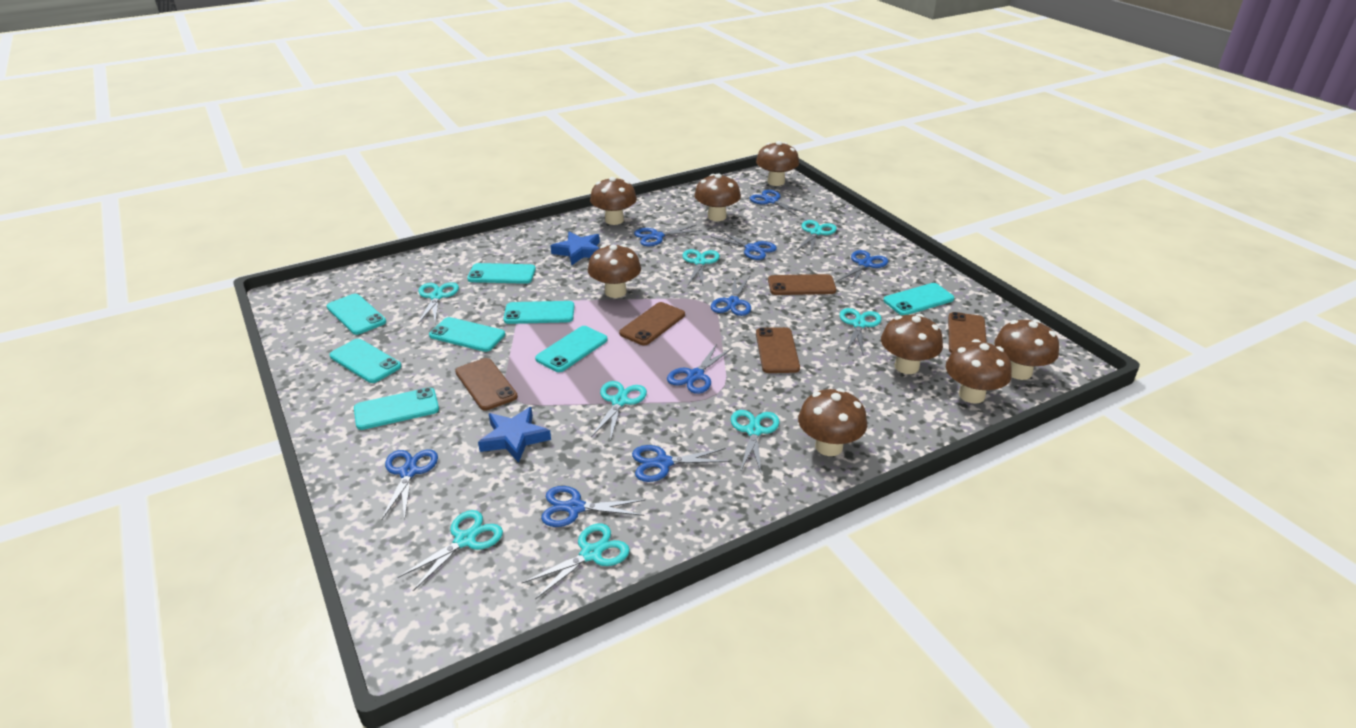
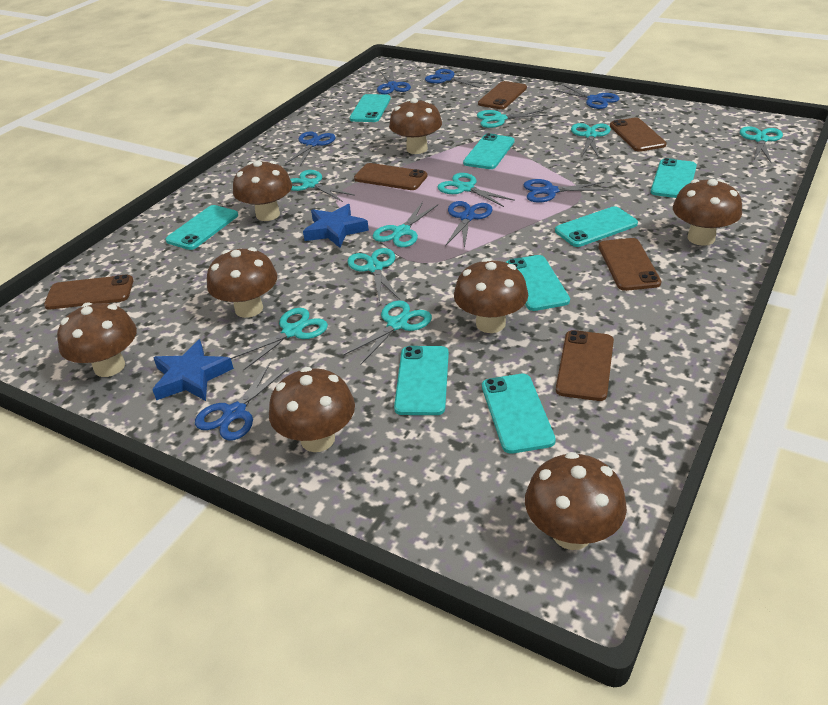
blue scissors: [381,449,438,520] [541,486,645,527] [632,445,730,482] [634,225,702,246] [667,344,732,394] [710,230,777,260] [711,275,751,316] [750,189,808,217] [838,250,888,286] = 9 -> [195,363,289,440] [285,131,336,166] [377,69,411,94] [425,69,487,88] [445,201,493,248] [523,179,608,203] [553,84,620,109] = 7
brown phone: [455,358,518,411] [619,302,685,345] [756,327,800,373] [768,274,836,295] [948,312,987,353] = 5 -> [44,275,133,310] [354,163,427,190] [478,81,527,109] [556,330,614,401] [599,238,661,291] [610,117,666,152] = 6
turquoise scissors: [397,510,503,591] [418,282,459,324] [522,523,630,599] [591,381,647,442] [682,249,720,287] [731,410,779,473] [796,220,837,253] [840,308,882,353] = 8 -> [231,308,328,370] [290,170,355,202] [343,300,432,365] [347,248,400,303] [373,202,438,247] [438,173,515,207] [477,110,548,128] [571,123,611,158] [740,126,783,164] = 9

